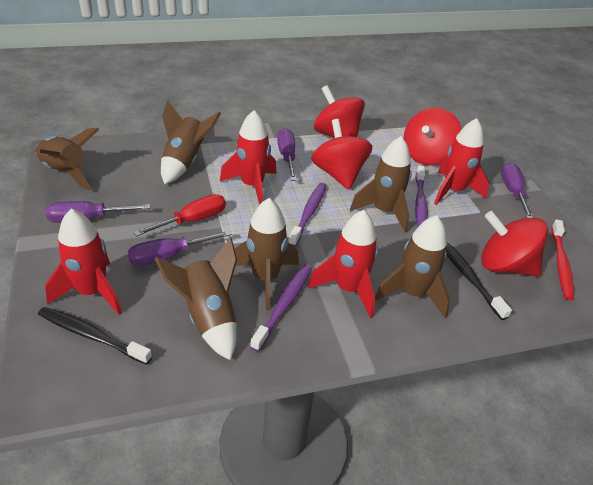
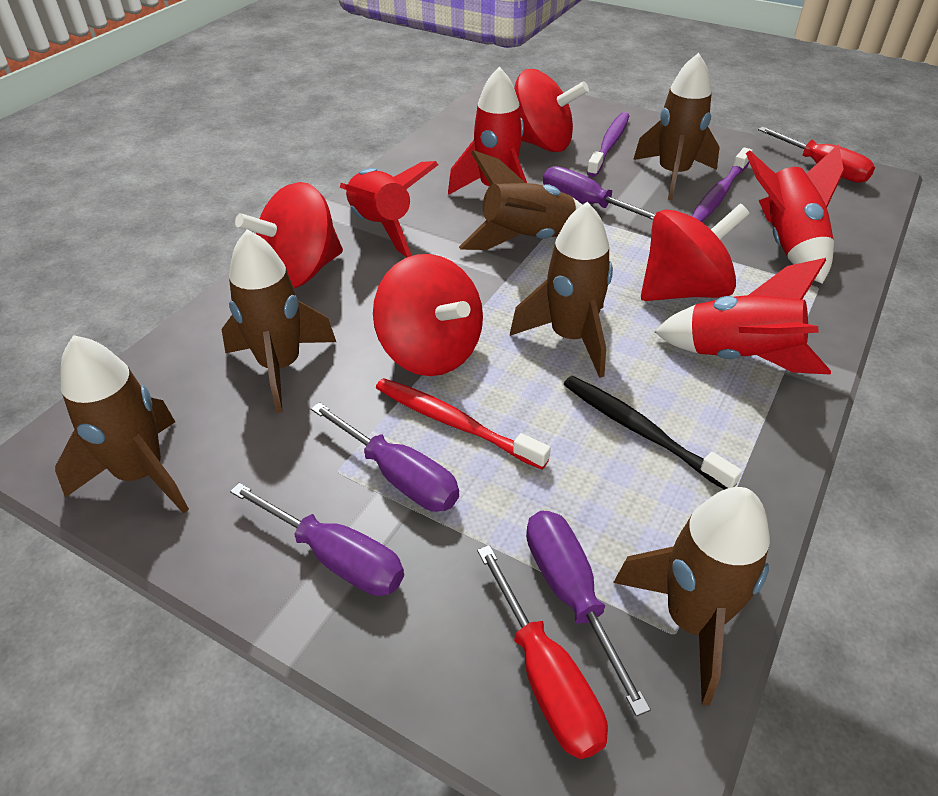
black toothbrush: [38,307,152,365] [446,242,512,320] = 2 -> [564,376,742,490] = 1
purple toothbrush: [250,265,312,352] [288,183,327,247] [415,166,428,228] = 3 -> [587,112,629,177] [692,147,752,222] = 2
red screwdriver: [133,194,226,237] = 1 -> [477,545,608,759] [758,127,875,183] = 2

